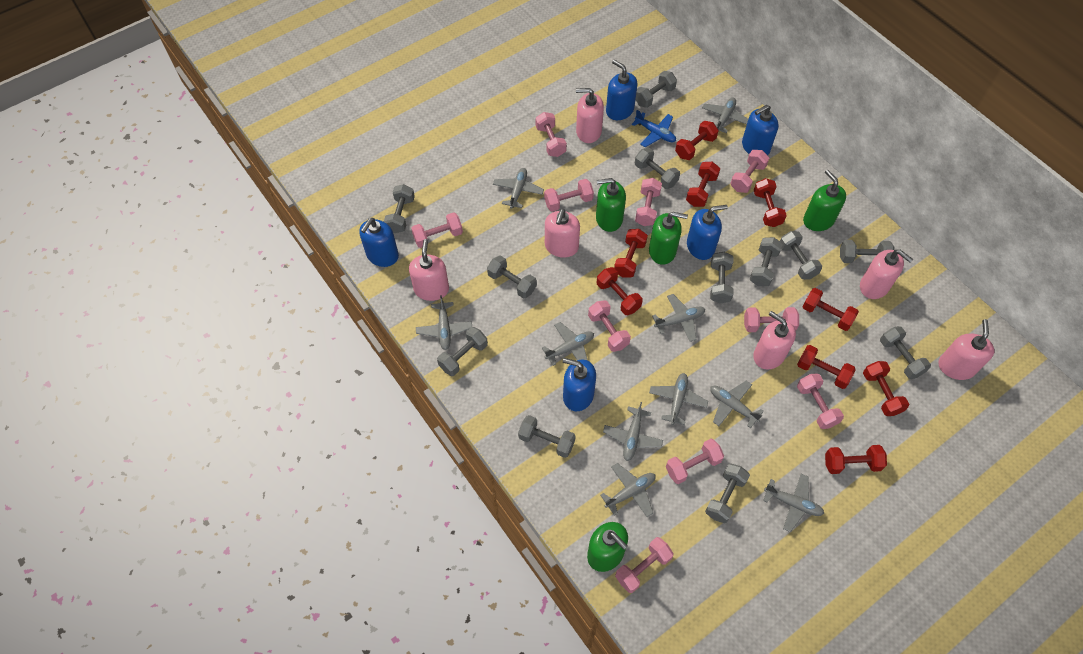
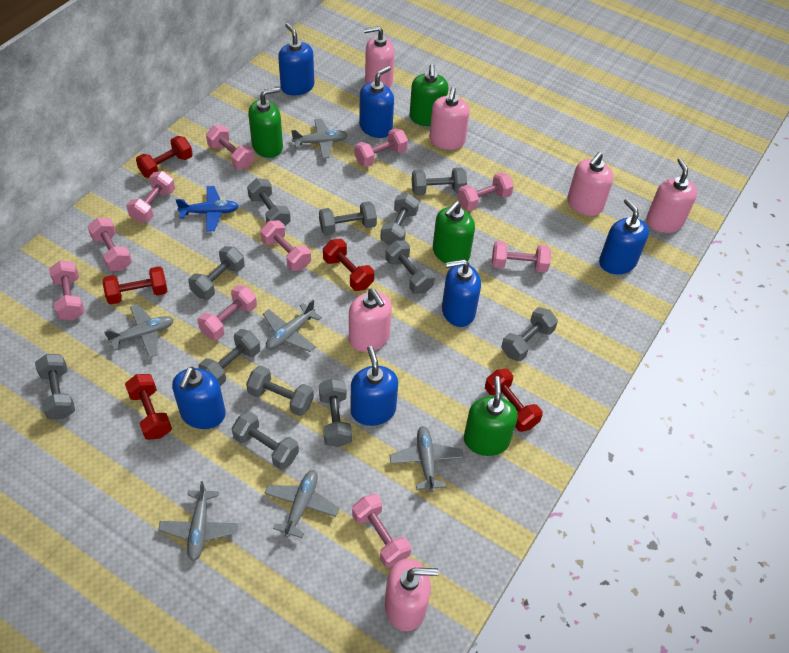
blue soap dispenser: [359,218,399,267] [563,358,596,411] [606,60,637,120] [687,205,728,260] [742,105,779,155] = 5 -> [172,367,226,429] [278,23,314,95] [351,346,398,426] [359,66,394,138] [442,259,481,327] [599,198,649,274] = 6
grey plane: [416,295,472,350] [493,168,544,209] [542,322,594,366] [600,463,655,517] [603,402,663,461] [649,373,708,425] [652,294,705,342] [702,98,748,133] [710,381,764,428] [763,474,824,532] = 10 -> [104,304,174,358] [158,481,238,561] [263,300,322,352] [264,470,339,538] [291,119,348,159] [390,426,464,492] = 6
red dumbbell: [597,267,643,315] [614,229,648,278] [675,121,718,160] [686,162,720,207] [754,178,787,227] [797,345,856,389] [802,288,859,331] [825,445,887,474] [863,361,909,416] = 9 -> [103,266,167,304] [125,374,172,440] [136,136,193,178] [323,239,374,291] [485,369,543,432] = 5

